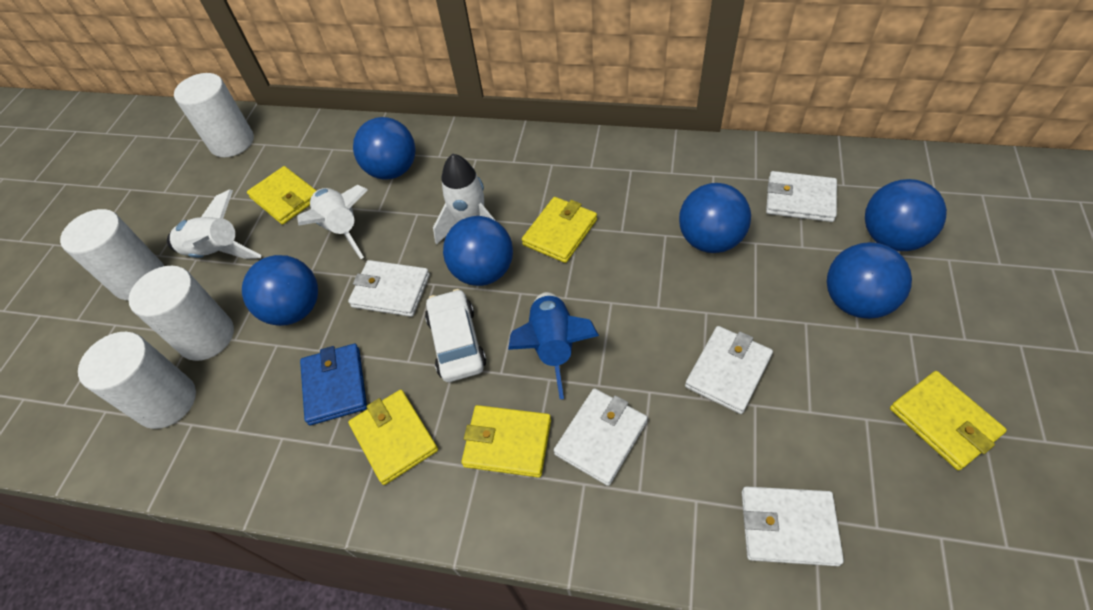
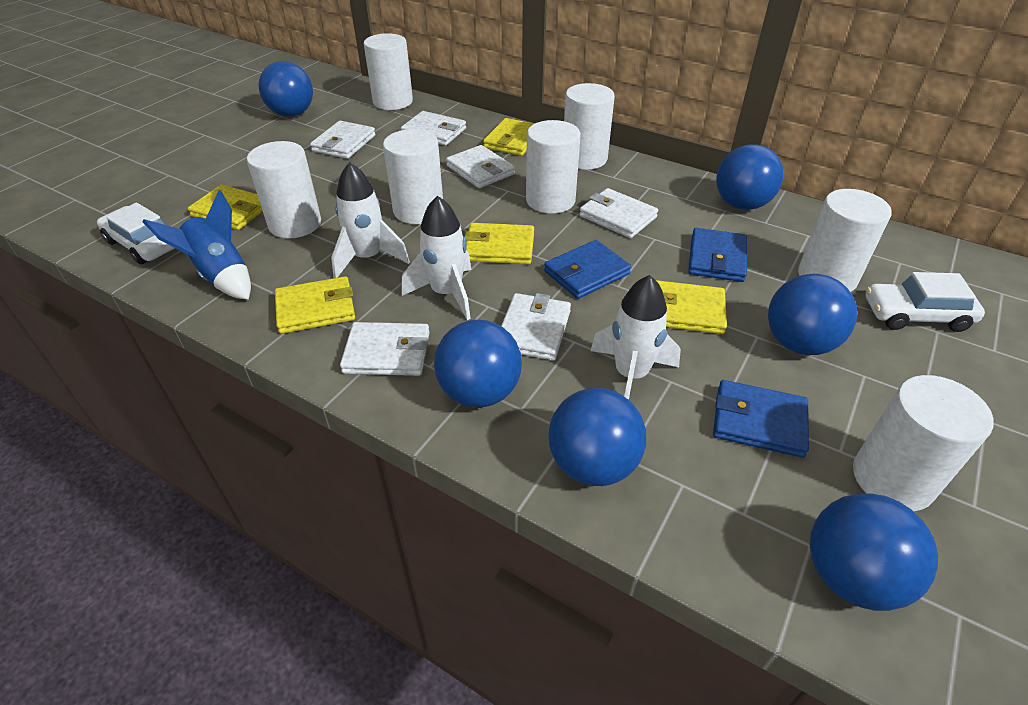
blue wallet: [300,344,367,425] = 1 -> [544,240,631,299] [688,228,747,282] [713,380,809,458] = 3
white car: [425,289,486,382] = 1 -> [97,203,175,265] [865,272,985,332] = 2
white cylinder: [60,209,164,300] [78,332,196,429] [128,266,234,361] [174,73,254,157] = 4 -> [247,141,321,238] [364,33,413,110] [383,129,443,224] [526,120,581,214] [564,83,615,170] [798,189,892,292] [853,375,993,511] = 7
white wallet: [348,260,430,317] [554,388,648,486] [685,326,773,414] [742,487,844,566] [766,171,837,222] = 5 -> [310,121,376,159] [340,322,430,376] [401,111,466,146] [446,145,515,188] [501,293,571,361] [579,188,658,238] = 6

